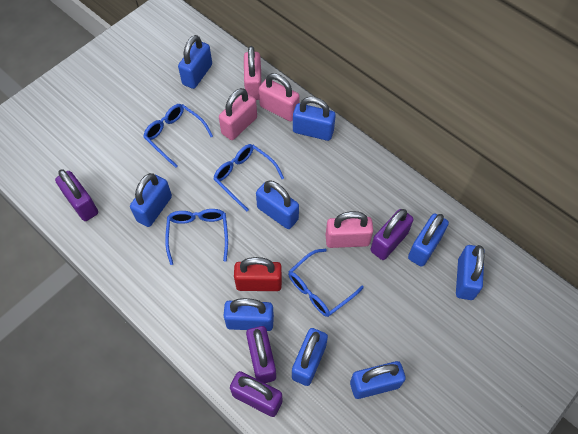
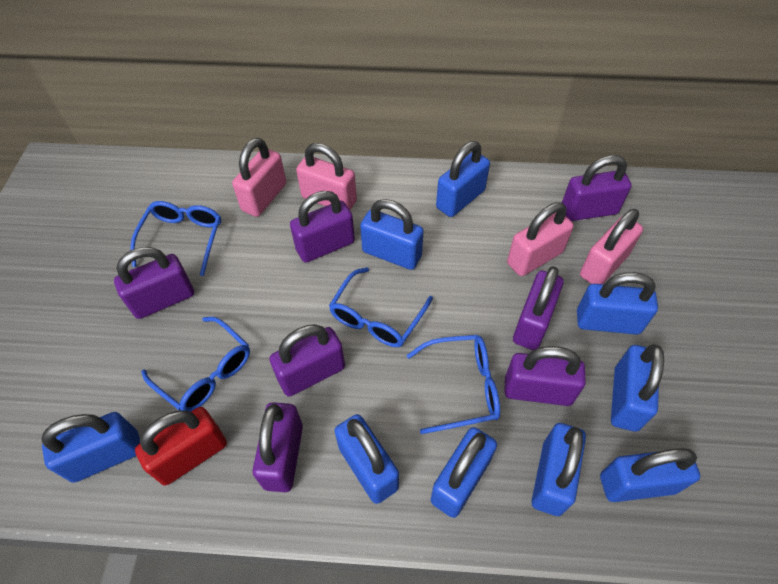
purple padlock: [55,169,98,221] [230,371,283,417] [246,326,276,383] [371,209,413,260] = 4 -> [114,247,194,319] [252,402,303,492] [269,324,345,397] [290,191,355,263] [504,346,586,406] [513,266,564,350] [562,155,632,221] = 7

